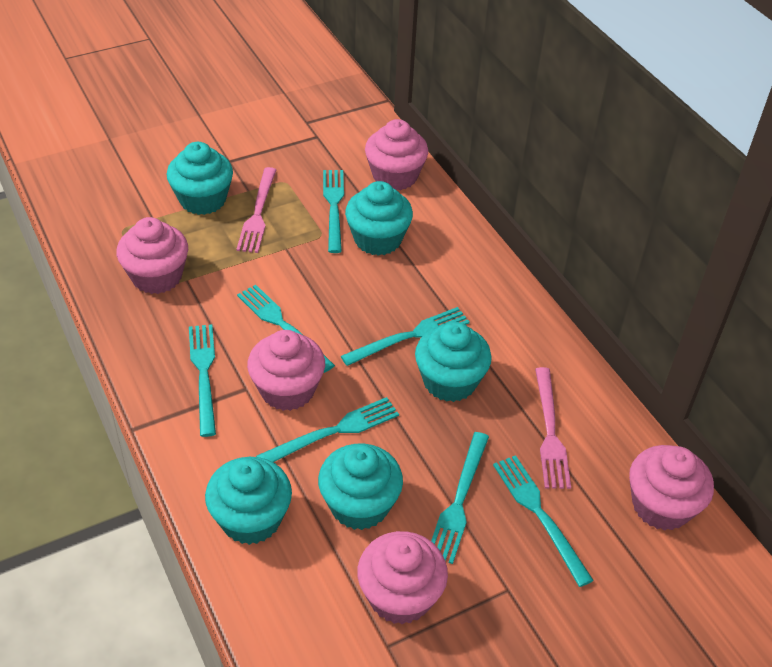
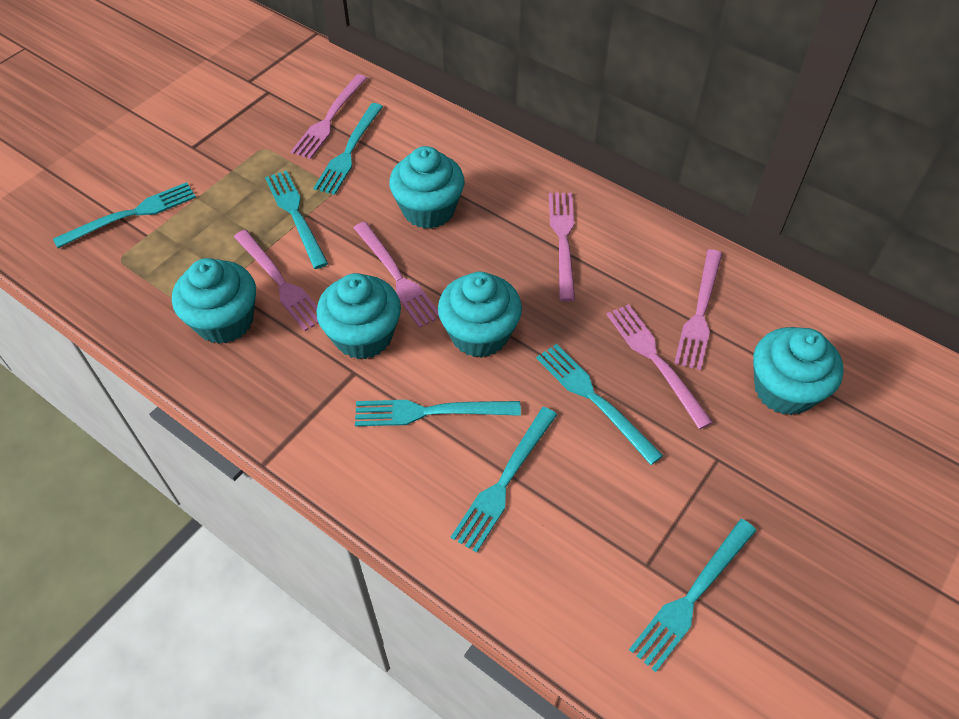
pink cupcake: [117,217,188,294] [247,330,325,411] [357,531,448,625] [365,119,428,190] [629,445,714,531] = 5 -> none = 0
pink fork: [236,167,276,253] [535,367,571,489] = 2 -> [234,230,319,331] [291,74,367,159] [354,222,439,328] [549,193,575,301] [607,304,713,429] [674,249,722,370] = 6

